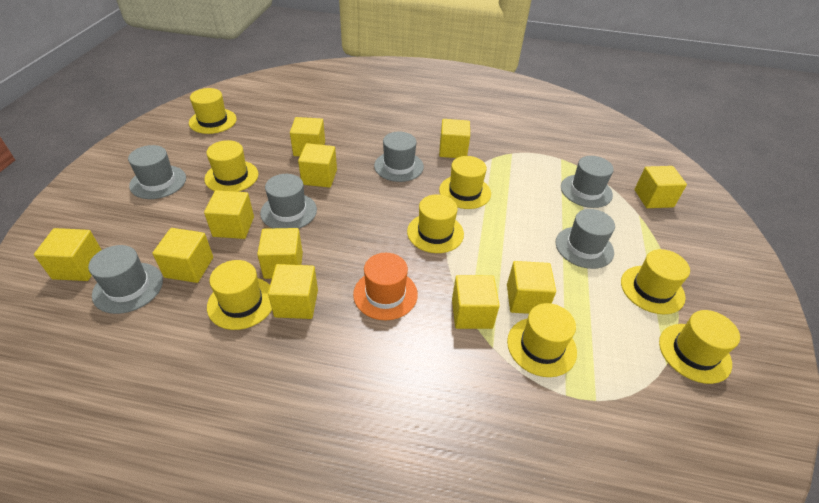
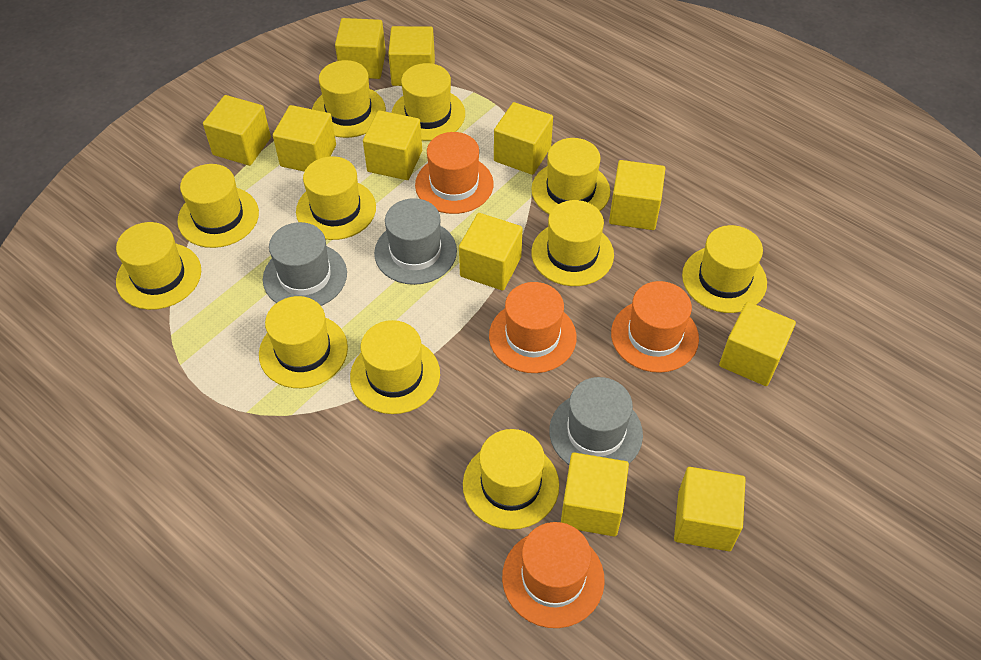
grey hat: [88,245,163,314] [128,145,186,199] [260,174,317,229] [374,132,424,182] [556,209,615,269] [561,156,614,208] = 6 -> [263,222,347,306] [374,198,457,285] [549,377,643,465] = 3
orange hat: [353,253,418,320] = 1 -> [415,132,494,214] [489,282,577,373] [502,522,605,628] [611,281,699,373] = 4
yellow hat: [189,88,237,134] [204,140,258,192] [207,260,272,330] [407,194,464,253] [439,156,491,209] [507,303,577,377] [621,249,690,314] [659,310,740,384] = 8 -> [116,222,201,310] [177,164,259,248] [259,296,348,388] [296,156,376,240] [312,60,386,138] [350,320,440,414] [391,63,465,141] [463,429,559,530] [531,138,610,214] [531,200,614,286] [682,225,767,313] = 11

